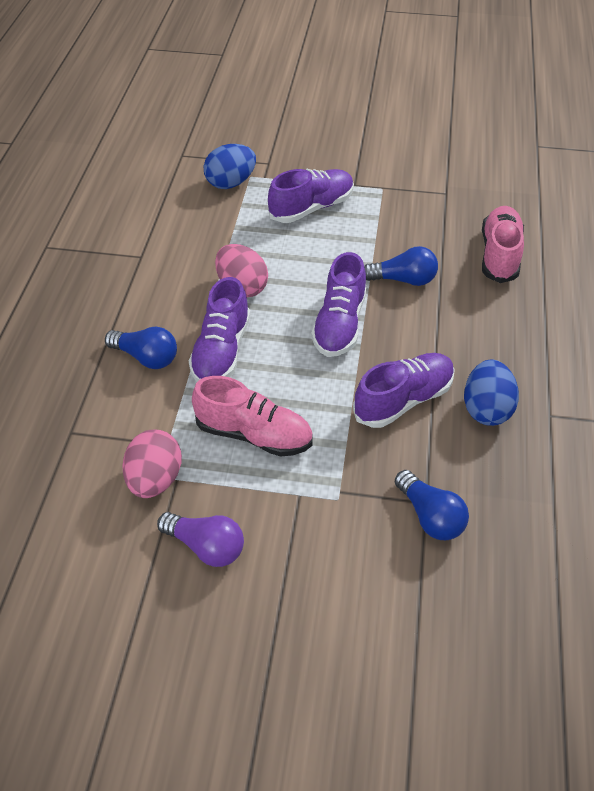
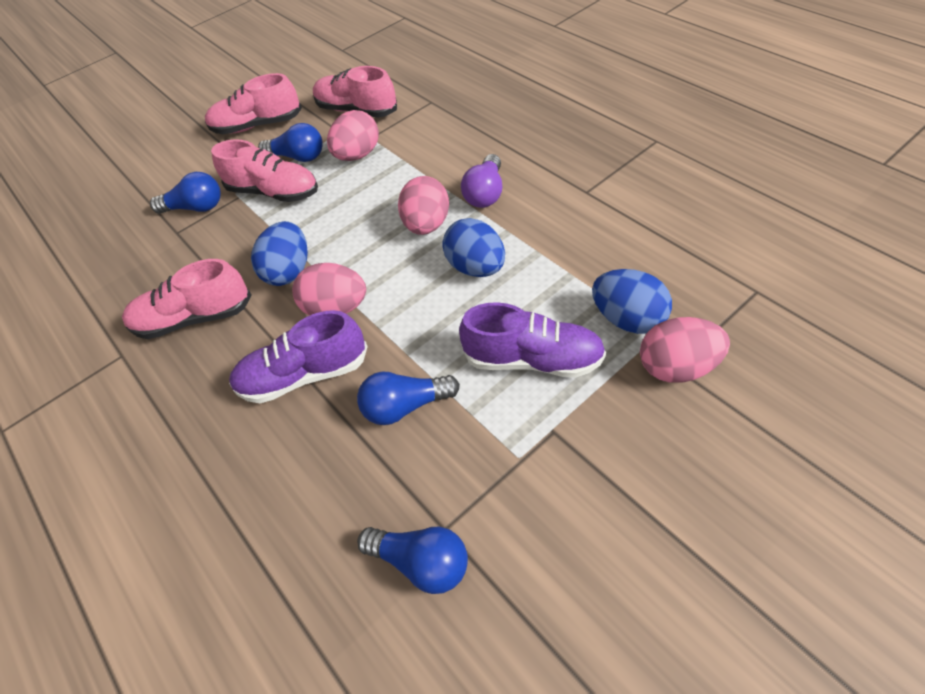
blue egg: [204,144,256,189] [464,360,519,426] = 2 -> [251,221,308,286] [442,218,505,277] [592,269,672,334] = 3
blue light bulb: [105,327,177,369] [364,246,438,286] [395,470,469,540] = 3 -> [150,172,221,214] [258,123,323,162] [357,371,460,425] [357,527,468,594] = 4
pink egg: [122,430,182,498] [215,244,268,297] = 2 -> [292,263,366,316] [327,110,379,161] [398,176,449,235] [640,317,730,383] = 4
pink shoe: [192,376,313,457] [482,206,524,283] = 2 -> [122,259,252,339] [205,73,302,134] [211,139,318,202] [313,66,397,118] = 4
purple shoe: [189,277,250,382] [268,169,354,223] [311,252,367,357] [353,353,455,428] = 4 -> [229,310,368,403] [459,302,606,378] = 2

